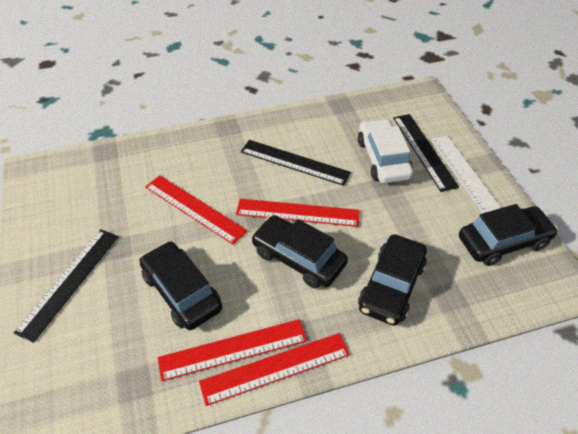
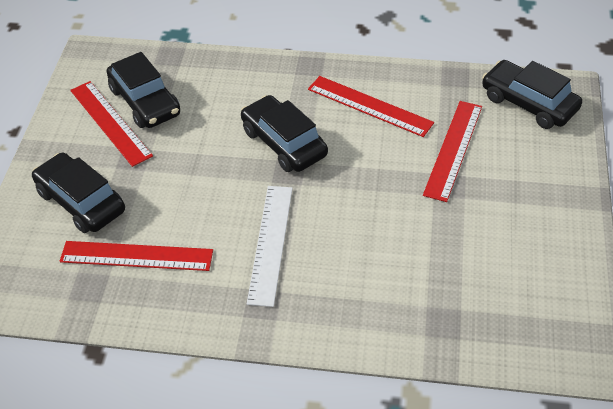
black ruler: [14,229,119,343] [241,140,351,186] [393,114,459,192] = 3 -> none = 0
white car: [358,118,413,184] = 1 -> none = 0

